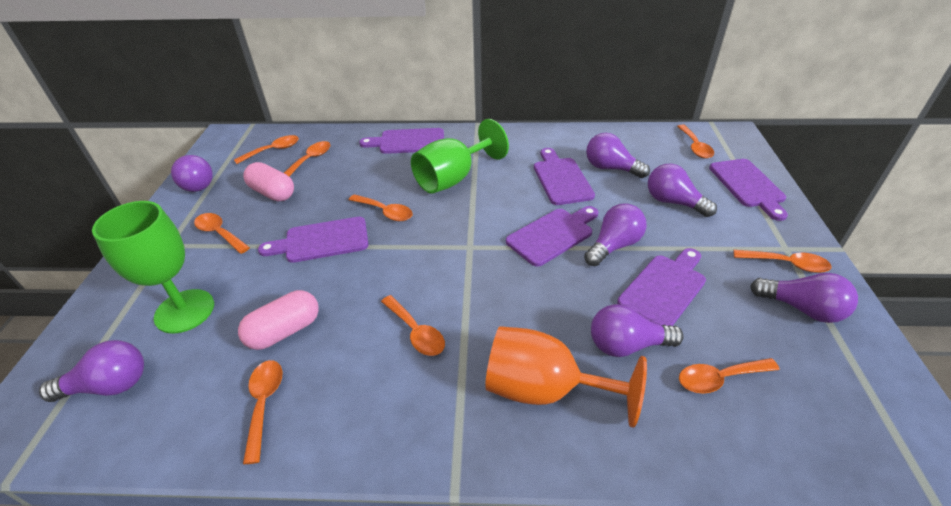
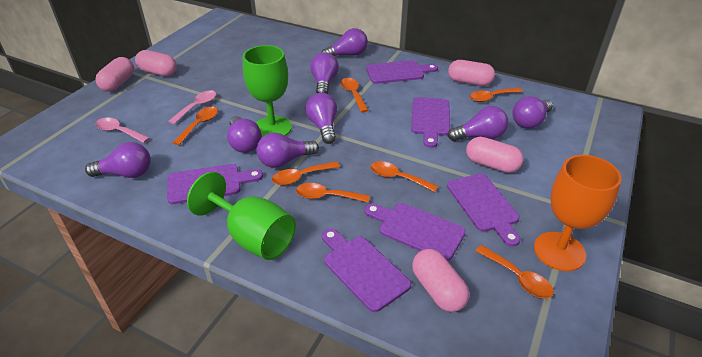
orange spoon: [194,213,250,254] [234,135,299,164] [243,360,283,464] [284,141,331,176] [349,194,413,221] [381,295,445,356] [677,125,714,159] [679,358,780,394] [733,250,831,273] = 9 -> [173,107,218,145] [272,161,340,185] [296,183,370,203] [341,78,369,112] [370,161,438,192] [470,88,522,102] [475,245,554,299] = 7
pink capsule: [238,290,319,350] [243,162,294,201] = 2 -> [95,57,134,92] [135,50,177,76] [412,249,470,312] [448,60,495,86] [466,137,524,173] = 5
pink spoon: none = 0 -> [95,118,149,143] [168,90,216,124] = 2
purple light bulb: [39,340,144,402] [171,155,213,192] [584,203,646,266] [586,133,650,178] [591,304,684,357] [648,164,717,217] [750,273,858,323] = 7 -> [85,142,151,178] [227,116,262,153] [256,133,319,168] [305,93,337,144] [310,52,339,94] [321,28,368,56] [448,106,508,141] [512,96,553,129] = 8

